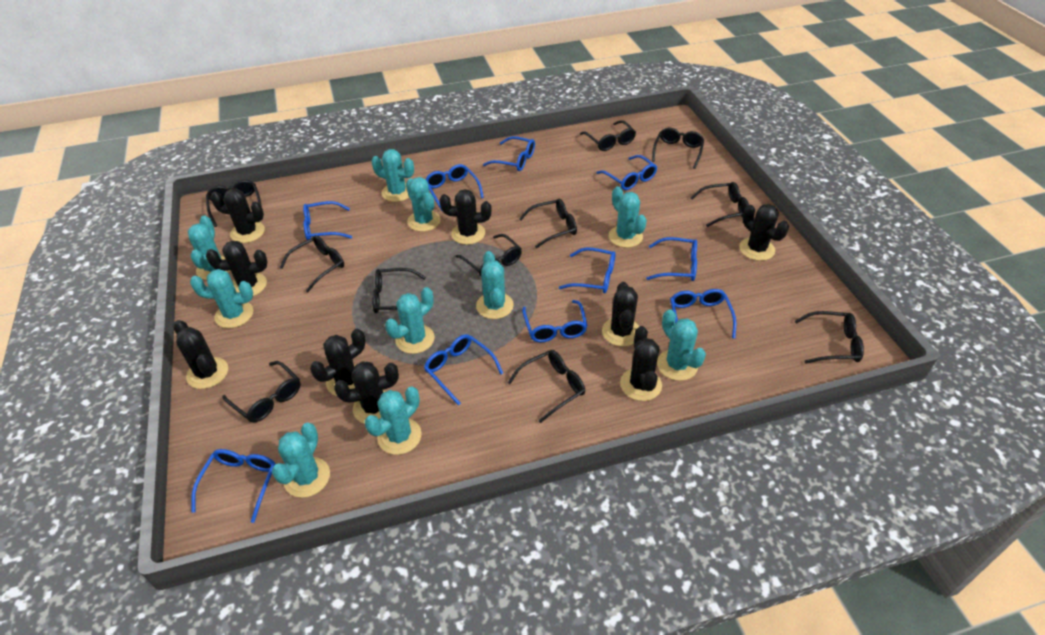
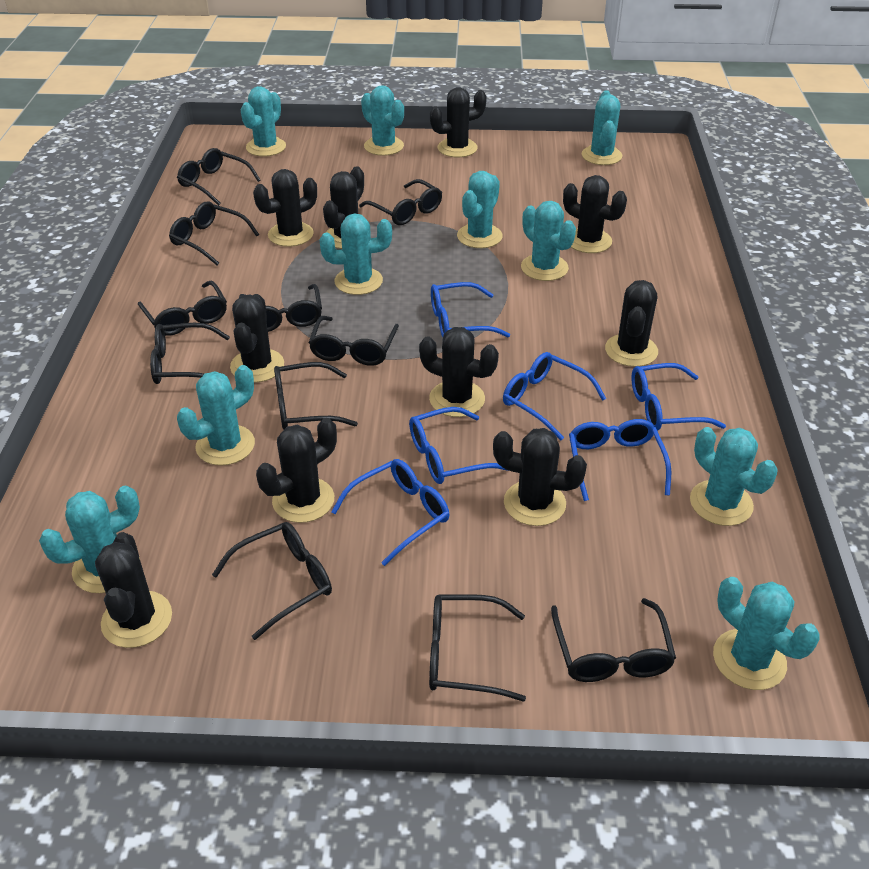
black cactus: [173,320,228,389] [206,241,268,296] [211,188,265,243] [310,329,365,396] [334,361,399,424] [439,189,492,245] [602,282,639,347] [620,326,662,401] [739,204,789,261] = 9 -> [95,532,172,648] [230,294,284,383] [253,169,317,247] [256,418,337,523] [323,166,364,249] [419,327,499,417] [430,87,487,157] [493,428,587,526] [563,175,627,253] [605,280,658,367] = 10
blue glasses: [191,449,276,523] [303,201,352,240] [424,334,503,406] [425,164,484,211] [483,136,535,171] [522,300,588,342] [559,247,616,293] [596,155,657,190] [646,237,697,281] [670,289,737,339] = 10 -> [331,459,449,566] [409,407,509,484] [431,282,510,337] [503,352,606,440] [569,419,671,501] [631,363,726,431] = 6

